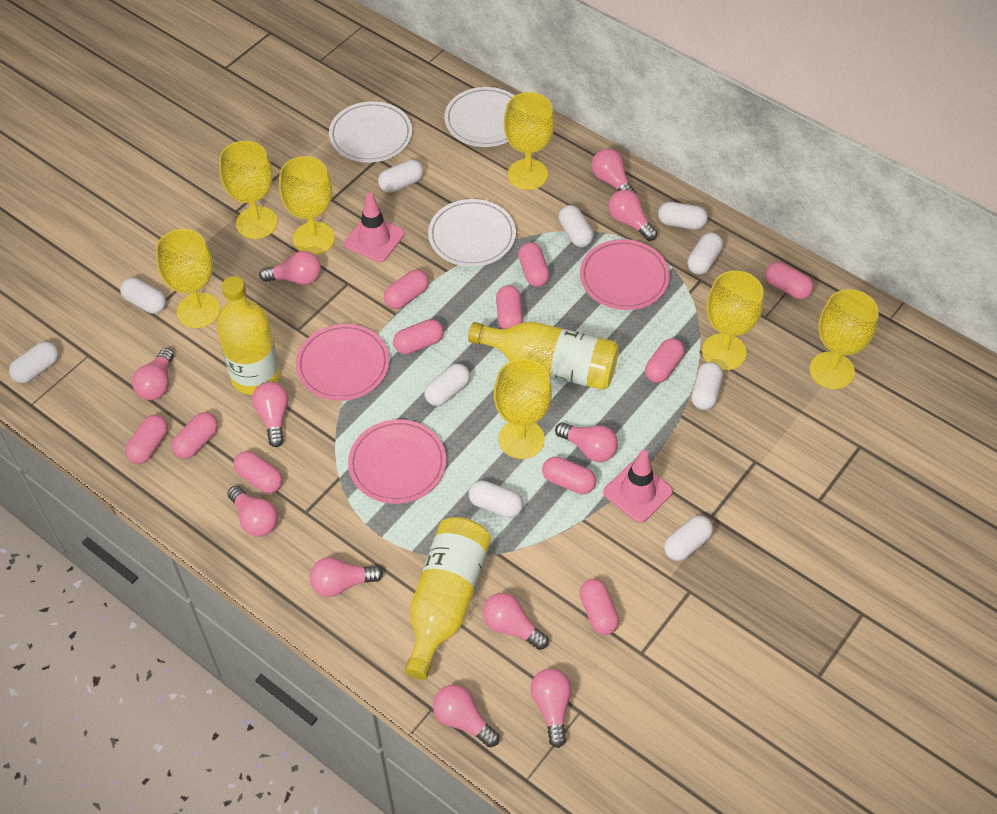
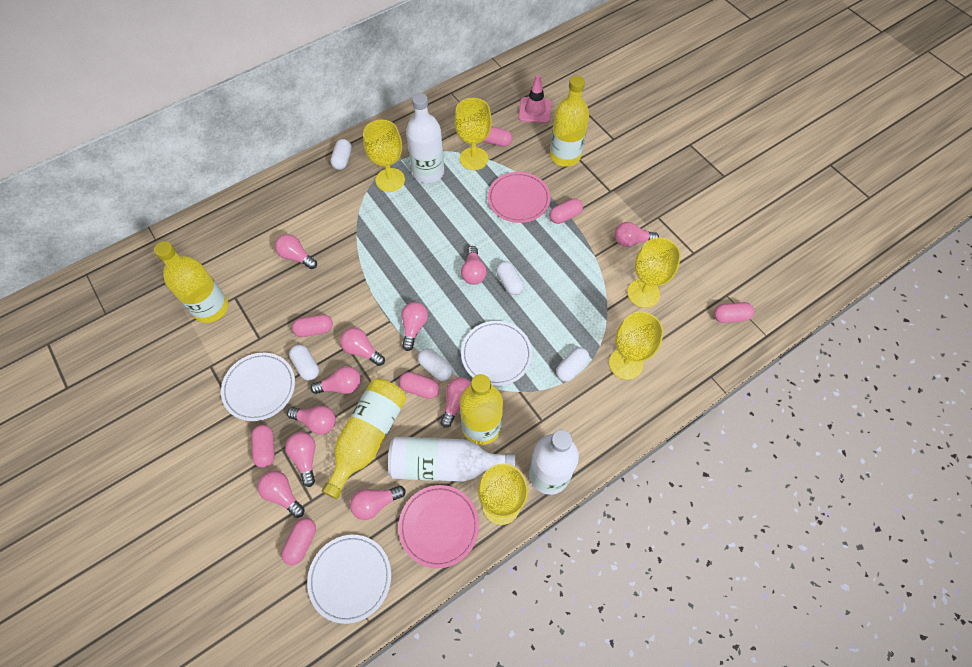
pink capsule: [125,415,168,464] [171,412,218,459] [234,451,283,493] [384,270,429,309] [393,319,444,354] [496,285,523,329] [518,242,550,287] [542,456,596,494] [579,579,619,635] [645,338,685,383] [765,262,814,299] = 11 -> [251,425,275,468] [281,518,316,565] [292,314,333,337] [399,372,439,399] [483,126,512,147] [549,198,583,224] [714,302,754,323] = 7
pink plate: [296,324,390,401] [348,419,446,504] [580,239,670,310] = 3 -> [398,485,479,568] [488,172,551,223] = 2
pink traffic cone: [344,192,405,263] [603,450,673,523] = 2 -> [519,75,552,123] = 1
white bottle: none = 0 -> [388,437,515,482] [406,93,444,183] [529,430,579,495] = 3
white capsule: [9,341,59,383] [120,278,166,314] [378,159,424,193] [424,364,470,406] [469,480,523,518] [558,205,594,247] [658,202,708,230] [664,515,713,561] [687,232,723,275] [691,362,723,410] = 10 -> [289,344,319,381] [330,139,352,170] [418,348,453,381] [496,261,524,295] [556,347,589,382] = 5
yellow bottle: [217,276,280,395] [404,517,491,680] [468,322,619,390] = 3 -> [154,241,228,323] [322,378,406,499] [460,374,503,445] [550,76,589,167] = 4
yellow goblet: [155,229,220,328] [219,141,278,239] [279,156,335,255] [494,359,552,459] [504,92,555,190] [702,271,764,370] [810,289,879,389] = 7 -> [363,120,405,192] [454,98,492,170] [478,464,528,525] [609,312,664,380] [627,237,681,308] = 5

